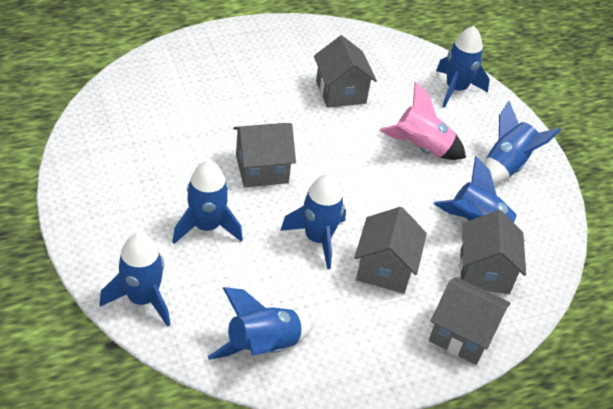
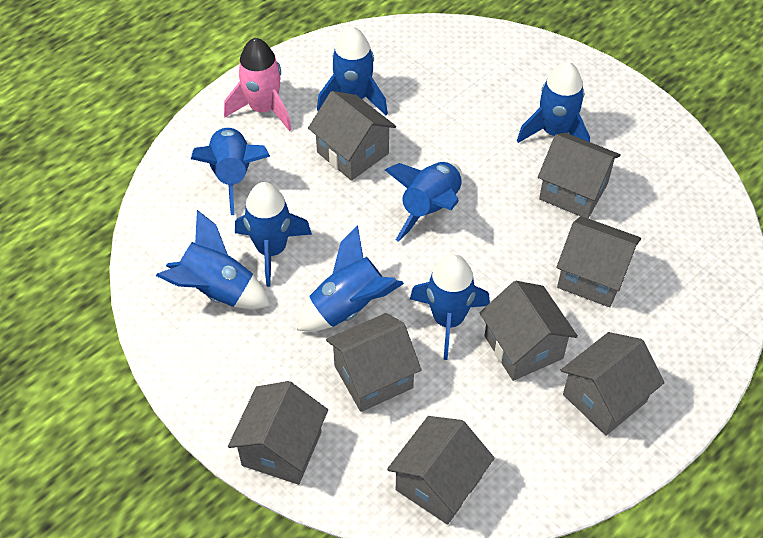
blue rocket: [100,233,170,327] [172,160,243,244] [208,287,313,360] [280,174,346,269] [434,156,526,241] [436,26,490,108] [484,101,561,184] = 7 -> [156,210,270,309] [191,127,270,215] [235,182,312,287] [297,225,404,332] [317,27,388,115] [385,162,462,242] [410,254,490,360] [517,62,590,143] = 8
grey house: [233,123,296,187] [314,35,377,108] [354,207,427,293] [429,277,510,365] [459,210,526,294] = 5 -> [228,381,328,485] [308,91,396,181] [326,313,422,412] [387,416,495,525] [479,281,578,381] [538,133,621,219] [556,216,641,307] [561,332,665,436] = 8

